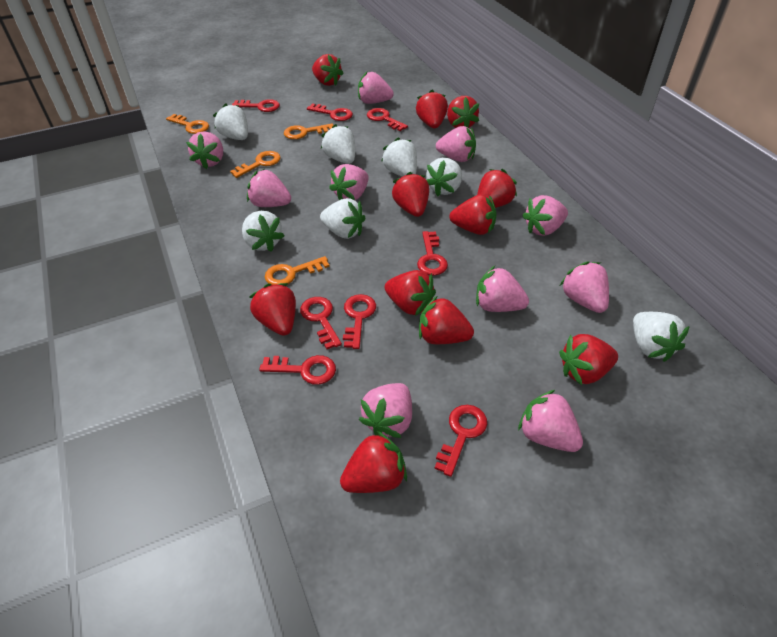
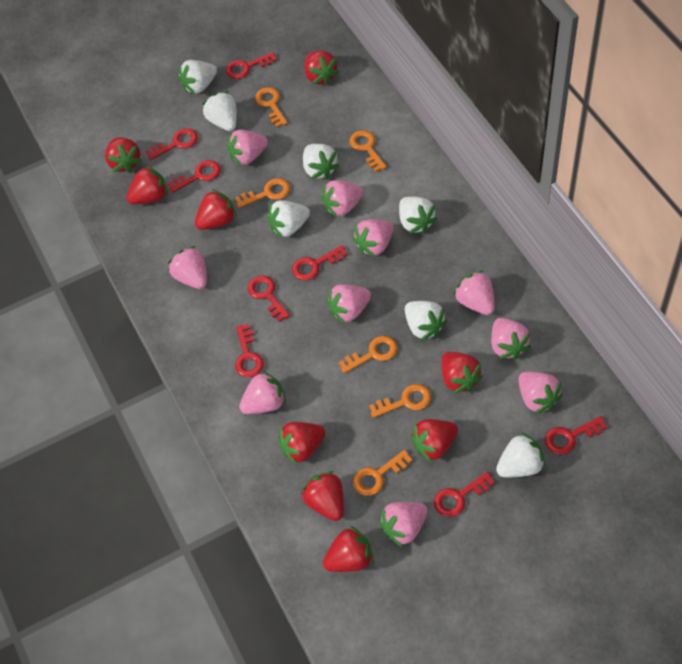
orange key: [166,114,209,134] [230,151,281,178] [265,256,330,285] [284,124,334,139] = 4 -> [235,178,290,208] [255,87,288,127] [339,336,397,373] [349,130,387,172] [353,450,412,496] [369,384,431,418] = 6
red strawberry: [249,283,296,336] [312,54,344,86] [340,430,407,493] [385,270,436,316] [392,172,429,217] [416,90,448,128] [419,296,474,344] [447,96,479,128] [449,194,496,235] [477,169,517,208] [559,334,618,386] = 11 -> [105,137,142,173] [126,165,168,204] [195,189,237,230] [278,422,325,465] [301,471,344,521] [305,51,339,86] [323,526,374,572] [410,419,458,462] [441,352,483,394] = 9

